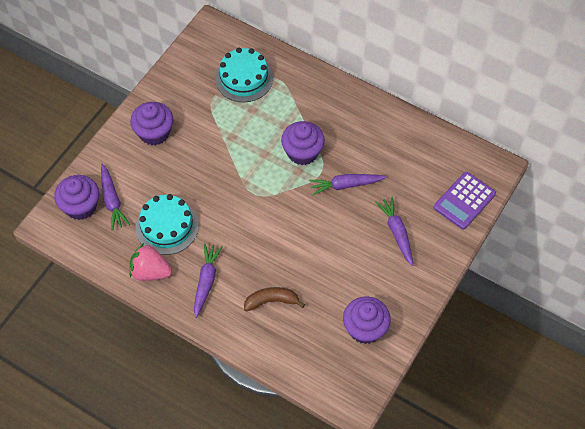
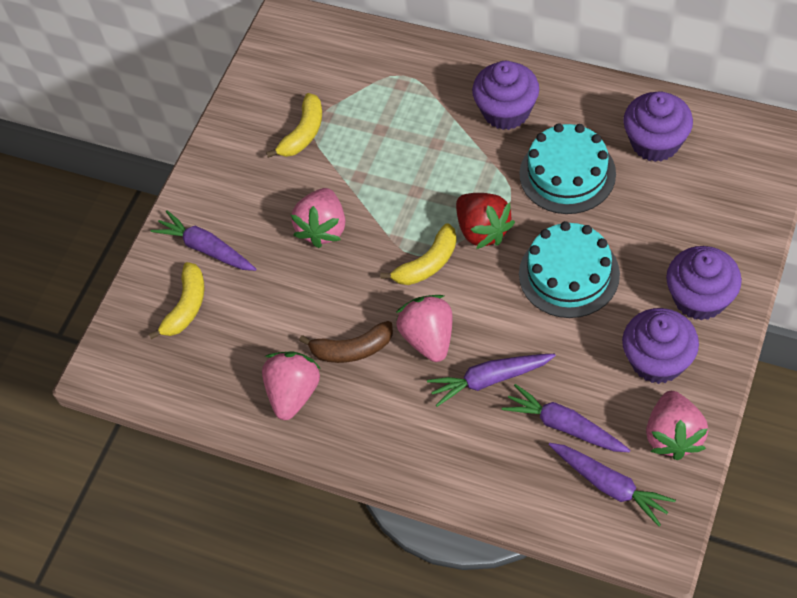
pink strawberry: [129,243,172,281] = 1 -> [262,352,321,420] [291,188,345,248] [396,295,453,362] [646,391,708,460] = 4
purple calculator: [434,172,496,230] = 1 -> none = 0
red strawberry: none = 0 -> [456,193,515,249] = 1
yellow banana: none = 0 -> [149,262,204,339] [266,93,322,158] [380,223,457,285] = 3

